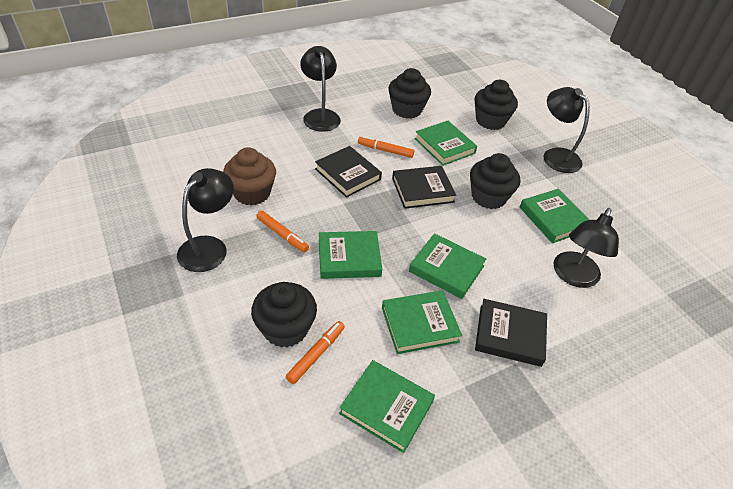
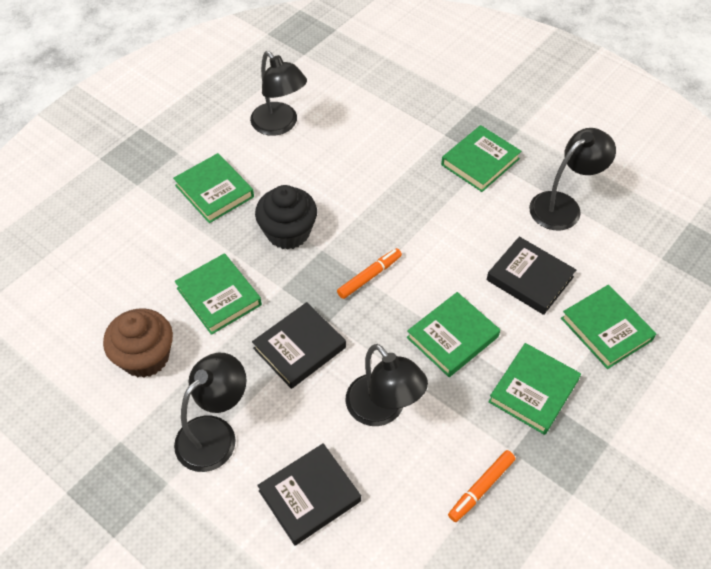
black cupcake: [251,282,317,348] [388,68,431,119] [470,153,520,209] [475,80,518,130] = 4 -> [255,185,317,250] = 1
orange marker: [256,211,309,253] [286,321,345,384] [358,136,414,158] = 3 -> [337,248,402,299] [448,450,515,522] = 2

